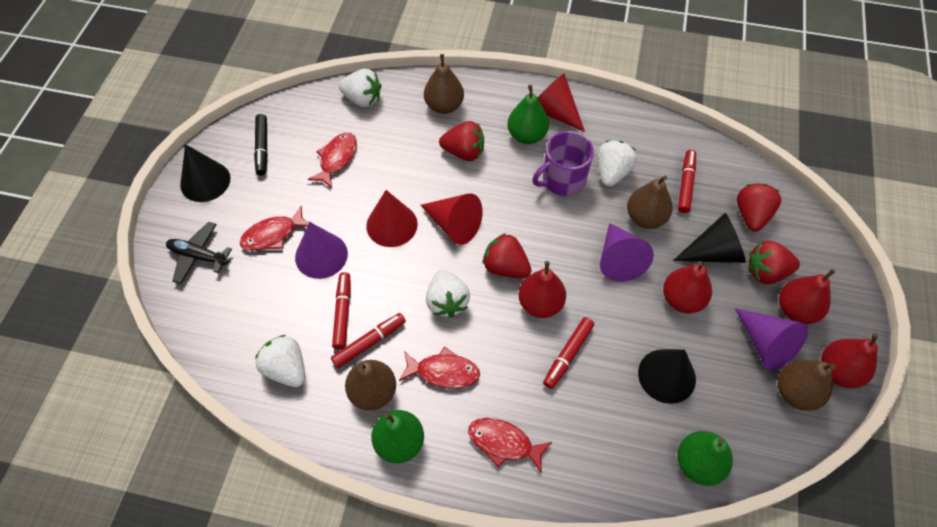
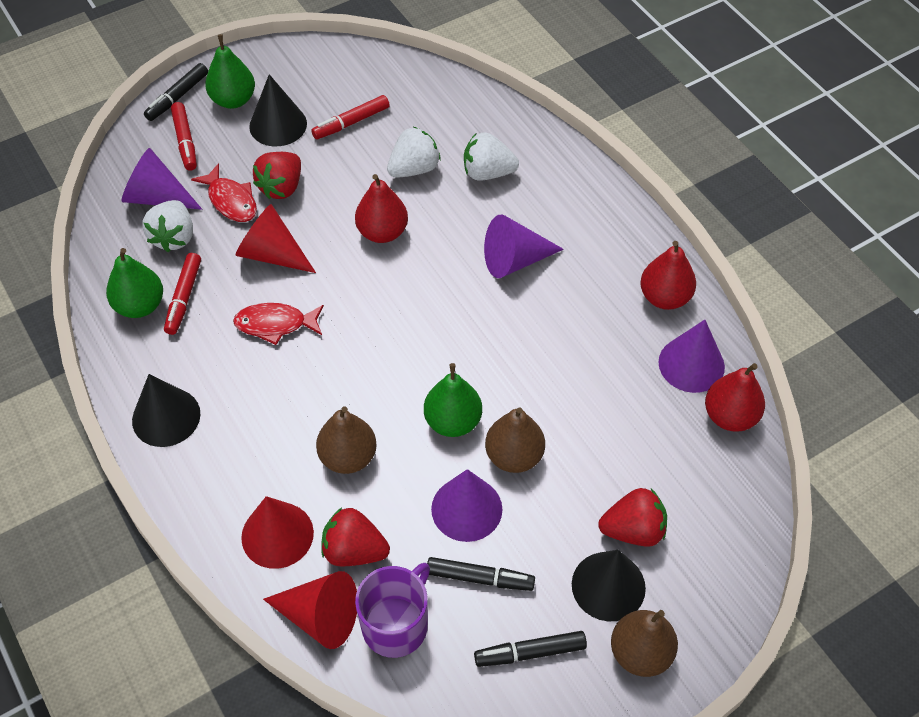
black marker: [254,114,268,175] = 1 -> [144,63,208,121] [427,557,535,591] [474,631,587,667] = 3
black plane: [166,222,232,284] = 1 -> none = 0
brown pear: [345,360,396,410] [424,54,464,114] [627,176,673,229] [778,360,836,411] = 4 -> [316,406,377,474] [485,407,545,473] [611,610,678,677] = 3
purple cone: [295,222,348,279] [600,223,654,282] [735,308,808,370] = 3 -> [122,148,202,210] [431,469,503,542] [484,214,564,278] [658,320,725,393] = 4
red fish: [240,206,309,251] [308,133,357,188] [399,346,480,389] [468,418,552,474] = 4 -> [191,163,257,222] [233,303,324,345] = 2
red marker: [331,313,406,368] [332,272,350,349] [543,317,594,389] [678,150,696,213] = 4 -> [164,253,201,335] [171,102,197,171] [311,95,390,139] = 3
red pear: [519,261,566,318] [663,261,712,313] [779,269,835,324] [821,333,878,388] = 4 -> [355,174,408,243] [640,241,696,310] [705,363,765,432] = 3
red strawberry: [439,121,484,161] [482,233,531,279] [737,184,781,232] [748,241,800,284] = 4 -> [253,152,301,199] [321,508,390,567] [598,488,667,547] = 3
white strawberry: [255,335,305,387] [339,69,382,107] [426,270,470,318] [597,141,637,187] = 4 -> [143,200,193,252] [387,127,441,178] [464,132,519,181] = 3

